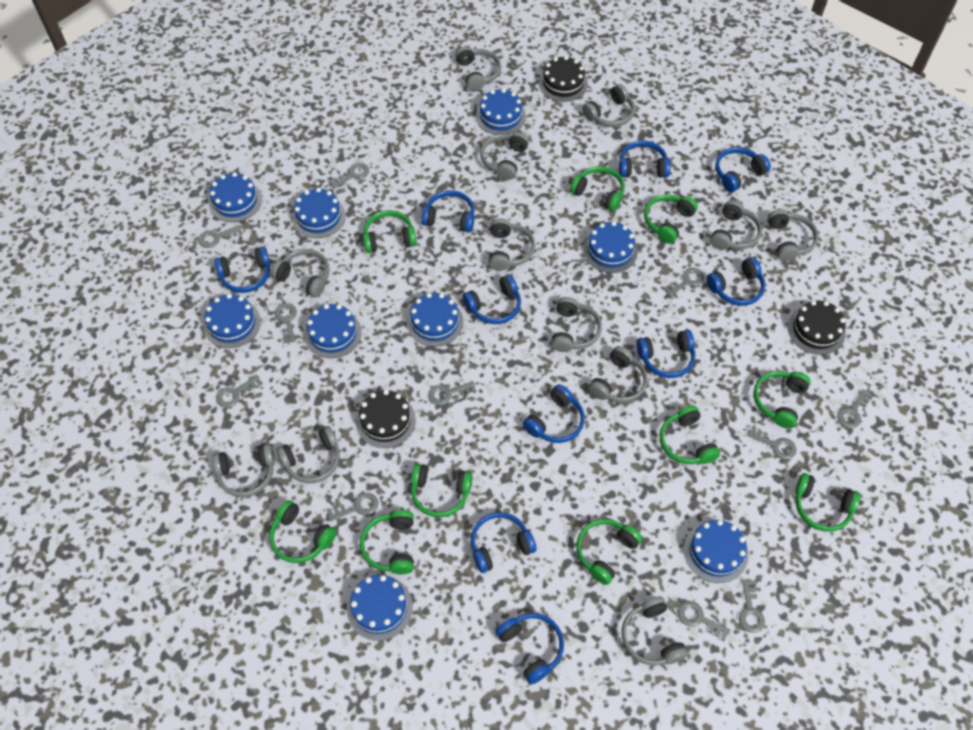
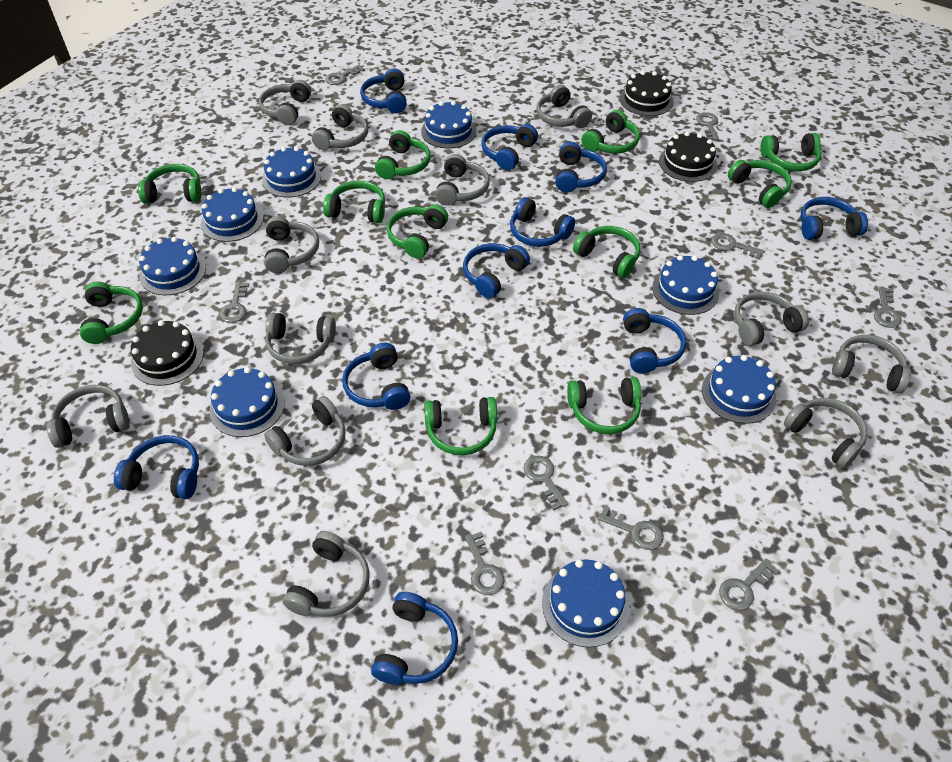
blue cake: [203,294,261,348] [209,172,262,222] [292,188,346,238] [304,304,362,358] [347,575,413,641] [407,293,463,347] [476,88,526,135] [583,221,638,273] [684,520,748,583] = 9 -> [139,237,206,295] [201,187,263,242] [209,367,285,437] [262,147,321,197] [421,101,477,148] [542,560,629,647] [652,255,719,315] [702,355,776,424] = 8
green headphones: [269,500,337,563] [360,510,414,574] [363,210,417,253] [411,463,473,517] [570,166,625,212] [576,519,642,585] [644,195,698,244] [660,405,720,464] [753,371,810,428] [795,473,860,532] = 10 -> [80,282,143,344] [138,164,201,203] [323,181,385,223] [375,130,431,179] [387,205,448,259] [424,397,497,455] [567,377,641,434] [573,226,640,278] [581,110,640,153] [728,160,792,208] [760,133,821,171] = 11
grey key: [198,225,243,248] [216,375,263,408] [275,303,297,343] [327,493,378,521] [329,163,369,189] [428,381,476,405] [663,268,704,297] [677,601,731,641] [739,580,765,633] [747,426,797,460] [837,390,873,428] = 11 -> [219,282,249,323] [325,65,365,85] [465,532,505,595] [523,456,568,511] [598,506,664,550] [696,112,719,141] [711,233,764,259] [719,558,779,610] [874,287,902,328] = 9

